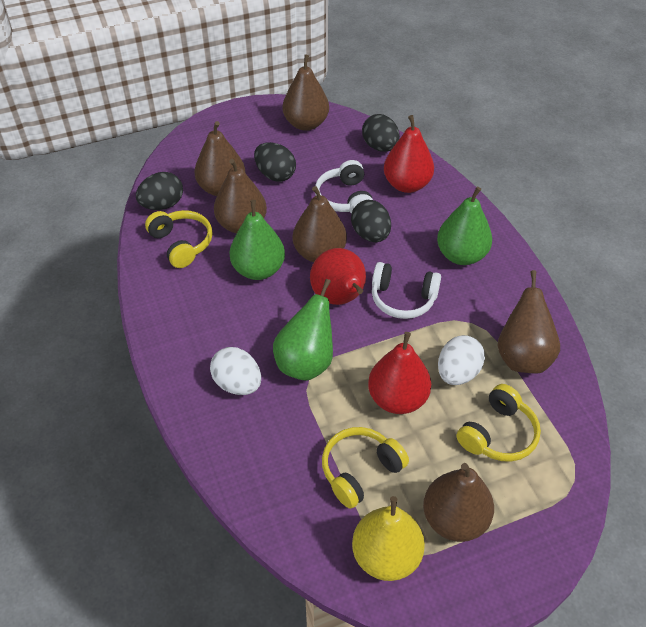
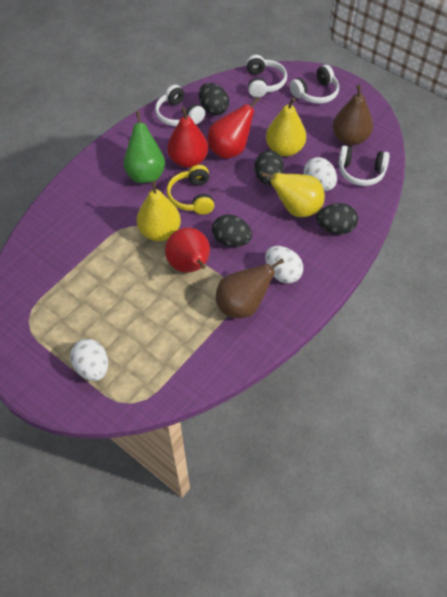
brown pear: [195,121,245,196] [214,159,267,233] [283,55,329,131] [293,186,347,262] [423,463,494,542] [498,270,560,374] = 6 -> [216,259,284,318] [333,85,373,146] = 2
green pear: [230,200,285,280] [273,279,333,380] [437,187,492,265] = 3 -> [123,111,165,183] = 1
white egg: [210,347,261,395] [438,335,485,385] = 2 -> [70,339,108,381] [265,246,303,284] [303,157,337,191] = 3
white headphones: [315,160,373,214] [372,262,441,319] = 2 -> [155,85,205,126] [247,55,287,98] [290,65,339,104] [338,145,390,186] = 4
yellow headphones: [145,210,212,268] [322,427,409,509] [457,384,541,462] = 3 -> [167,165,214,214] = 1
yellow pear: [352,496,425,581] = 1 -> [137,180,181,241] [261,172,325,217] [266,97,306,157] = 3

